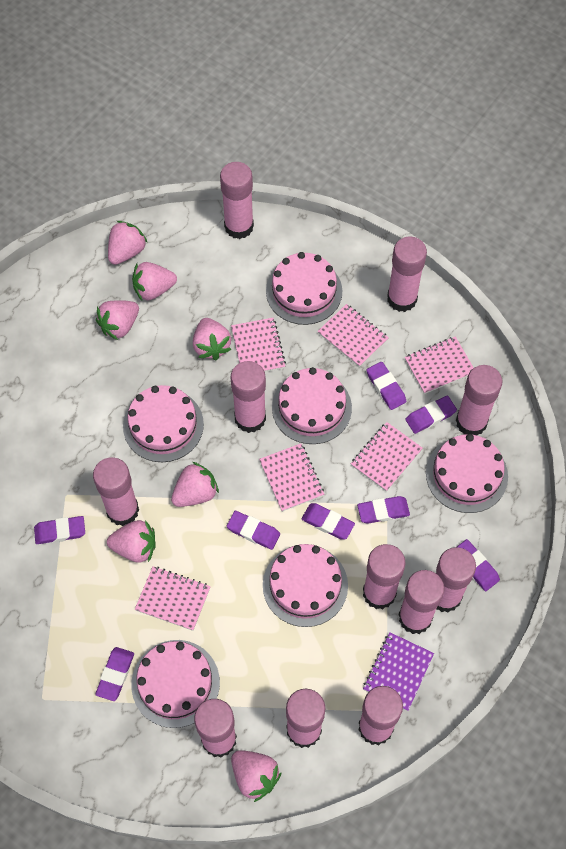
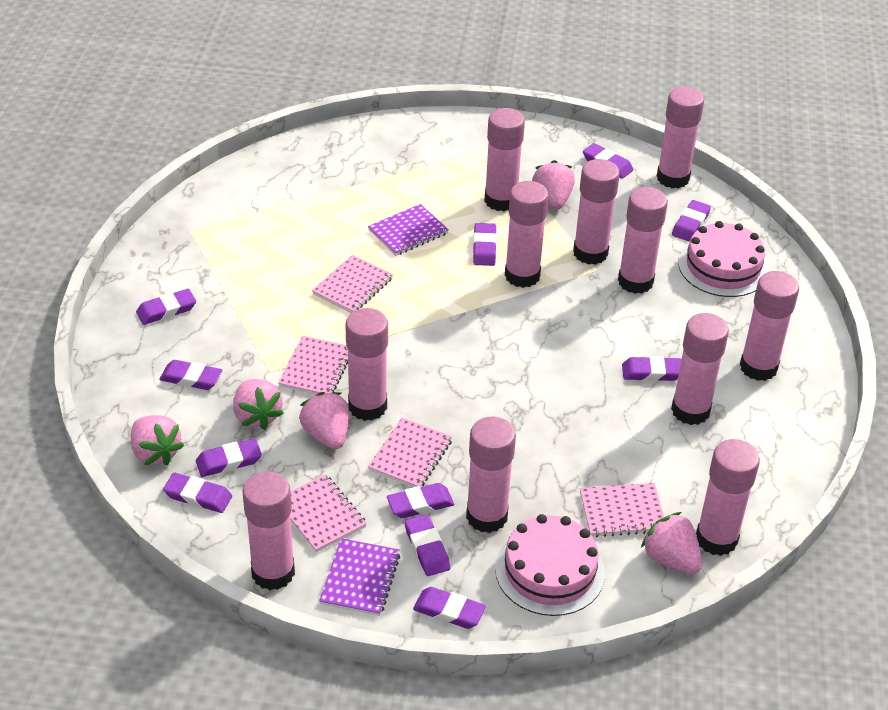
pink cake: [123,385,204,462] [131,640,220,728] [263,544,348,627] [266,252,342,325] [272,367,352,444] [426,434,508,513] = 6 -> [495,514,605,616] [678,221,769,297] = 2
pink notebook: [135,566,211,631] [231,318,286,372] [259,444,324,512] [318,304,389,367] [351,422,423,492] [405,337,474,394] = 6 -> [278,336,348,395] [290,474,367,553] [312,255,393,313] [368,418,452,487] [580,483,664,537] = 5
pink strawberry: [96,300,139,340] [107,520,156,563] [108,221,148,265] [132,262,177,301] [171,462,219,507] [193,318,232,360] [231,750,282,802] = 7 -> [131,415,184,466] [233,379,284,430] [299,392,349,450] [532,160,575,210] [641,512,702,574] = 5
purple eraser: [34,516,85,544] [95,647,134,701] [227,511,280,550] [302,503,355,540] [357,496,410,524] [367,362,406,410] [405,396,457,434] [457,539,500,591] = 8 -> [136,289,196,325] [159,360,222,390] [163,472,232,513] [196,439,262,477] [387,483,454,518] [405,514,451,576] [413,587,486,629] [473,223,497,266] [583,143,633,179] [622,356,682,381] [672,200,711,242] = 11
purple notebook: [363,632,434,711] = 1 -> [319,538,400,616] [368,204,449,256] = 2

